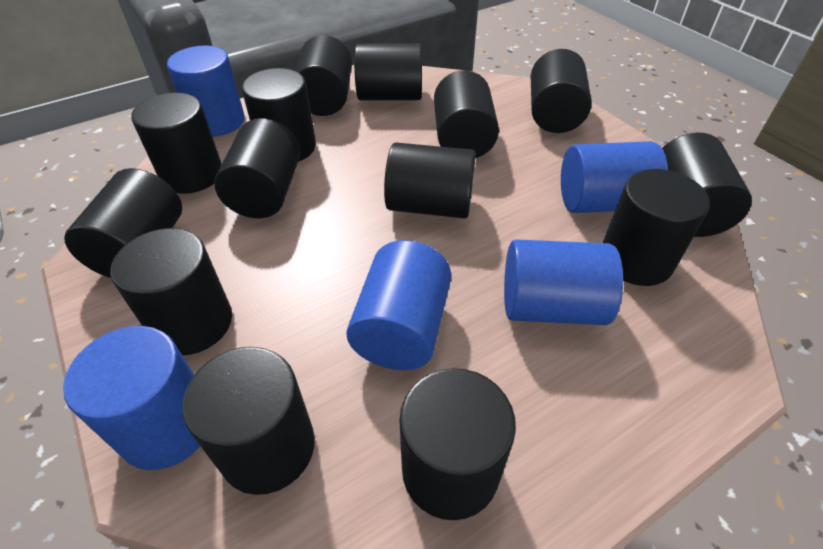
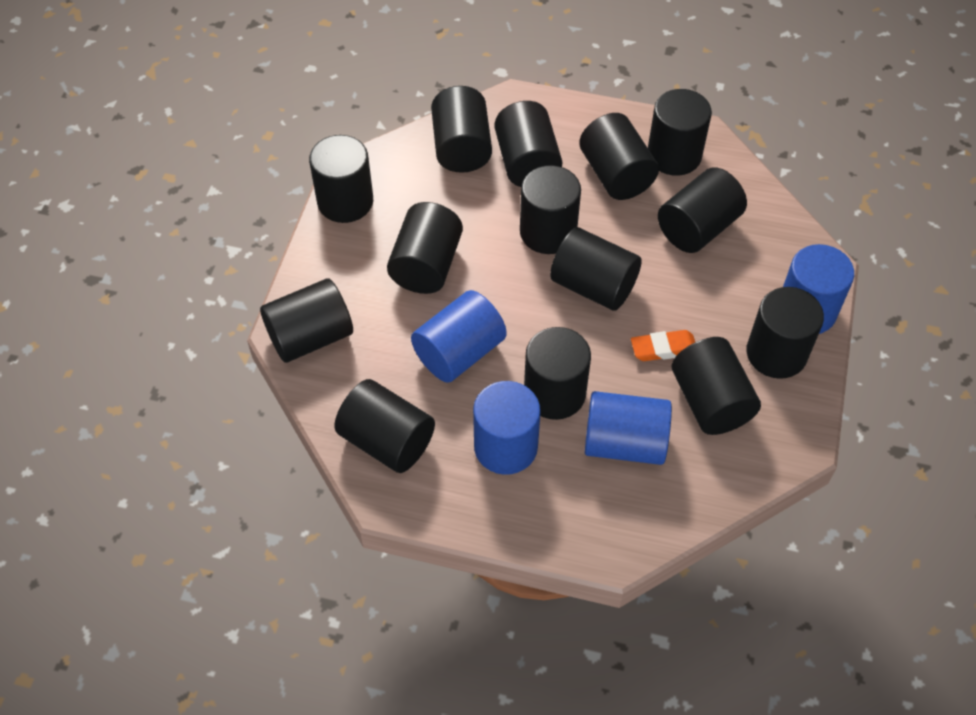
blue cylinder: [63,326,200,470] [167,46,245,137] [346,240,451,370] [504,239,623,325] [561,141,668,213] = 5 -> [411,290,507,382] [473,381,541,475] [585,391,672,465] [783,244,854,334] = 4
orange eraser: none = 0 -> [631,330,695,361] = 1

